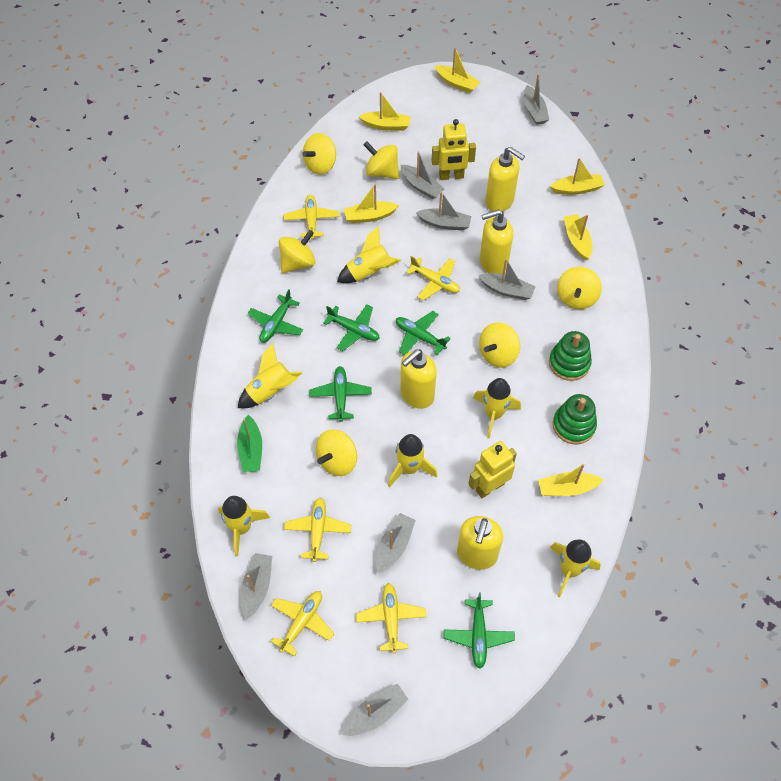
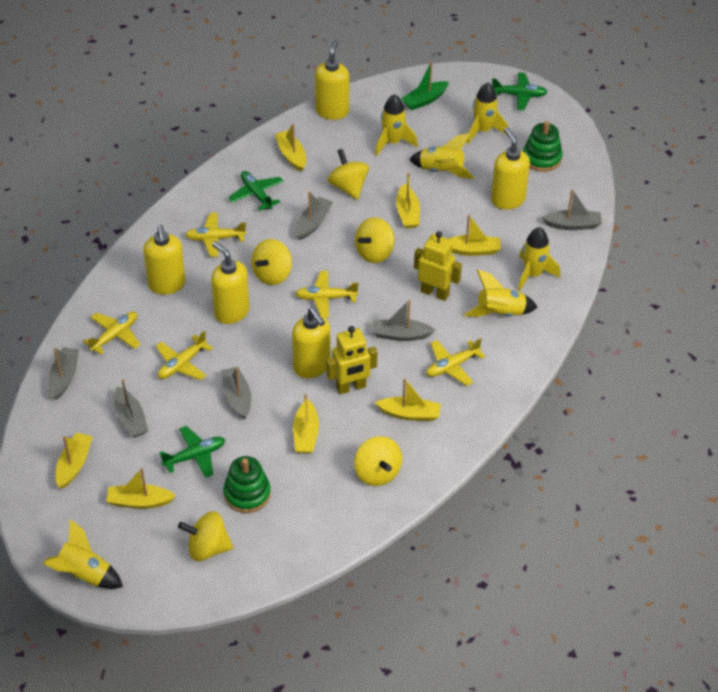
green plane: [248,289,303,343] [310,366,372,422] [323,304,380,351] [396,311,451,355] [444,593,515,669] = 5 -> [159,426,225,478] [228,171,283,211] [492,72,547,110] = 3
grey boat: [241,553,272,620] [343,683,409,736] [376,513,416,573] [400,151,445,199] [416,191,471,230] [478,259,536,300] [524,74,549,125] = 7 -> [48,347,79,400] [114,379,148,438] [222,366,251,419] [296,191,333,240] [372,300,435,341] [542,189,602,230] = 6
yellow boat: [344,184,399,223] [358,92,411,131] [435,48,480,93] [538,464,604,496] [550,158,604,195] [564,214,592,260] = 6 -> [56,432,93,489] [106,468,176,509] [275,123,306,172] [293,394,319,454] [375,378,441,421] [396,173,420,228] [448,215,501,256] = 7
yellow soap dispenser: [400,349,437,409] [457,516,503,570] [480,209,513,274] [485,147,525,212] = 4 -> [143,225,186,295] [211,241,250,324] [292,308,331,378] [315,39,349,120] [491,127,530,209] = 5
yellow spinning top: [279,230,315,273] [302,133,336,175] [316,429,357,476] [363,141,399,179] [479,322,520,368] [557,267,602,309] = 6 -> [178,511,233,561] [251,239,292,285] [328,149,369,200] [354,436,402,486] [355,217,395,263] = 5

